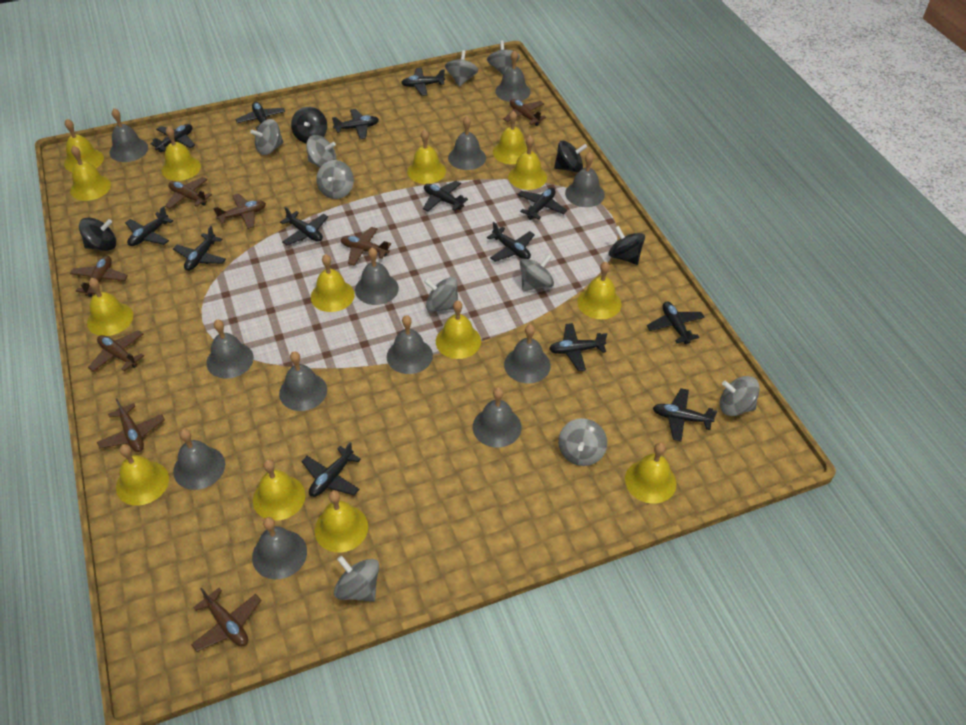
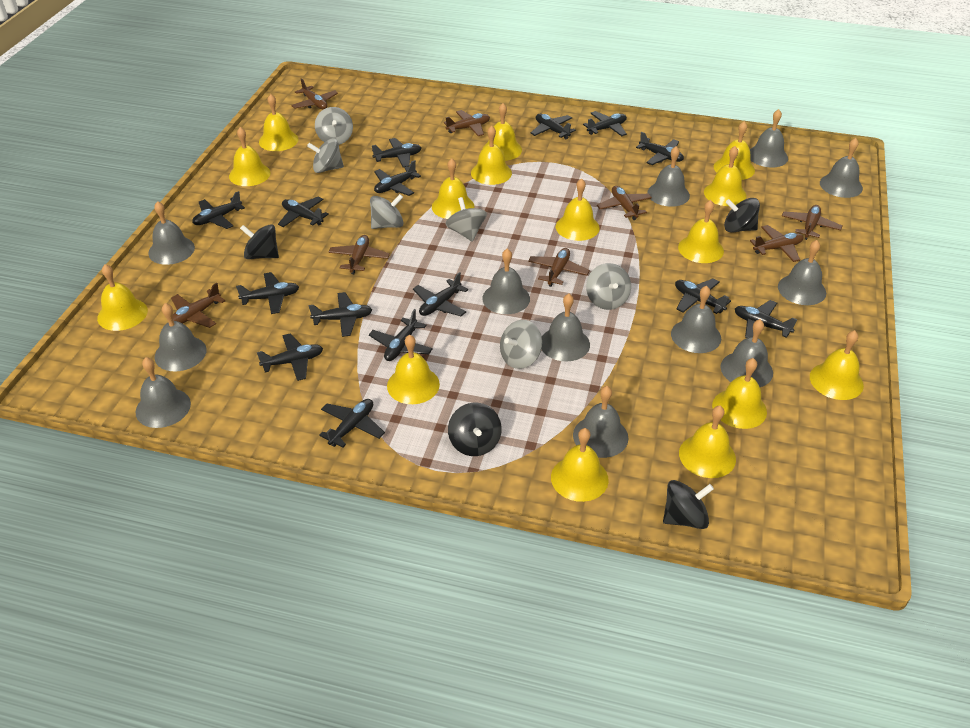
black plane: [125,206,173,246] [150,124,195,152] [173,226,226,271] [236,102,285,130] [280,207,328,245] [301,442,361,497] [332,109,379,139] [401,68,445,96] [423,181,468,211] [487,222,535,262] [518,188,567,220] [549,323,607,371] [647,302,705,344] [653,388,717,441] = 14 -> [192,191,245,229] [236,272,299,314] [257,333,323,381] [278,196,329,227] [309,292,372,337] [319,399,385,448] [369,309,433,361] [372,138,422,168] [374,160,421,196] [413,272,468,316] [531,114,576,139] [583,111,627,136] [636,132,684,165] [675,278,731,314] [735,300,797,338] = 15
grey spinning top: [250,119,284,155] [306,135,336,167] [316,160,354,199] [334,556,379,602] [424,277,458,312] [445,50,478,87] [487,40,520,75] [520,254,554,291] [558,418,607,466] [720,376,760,416] = 10 -> [307,138,344,173] [315,107,353,145] [370,194,404,229] [445,197,487,242] [500,320,542,369] [586,263,631,310] = 6
yellow bell: [64,119,104,172] [70,146,111,201] [87,278,133,336] [116,444,169,506] [162,126,201,181] [253,459,305,521] [311,254,355,312] [315,491,368,553] [407,129,446,184] [436,300,481,359] [493,111,527,165] [508,136,547,190] [577,262,621,319] [625,443,677,504] = 14 -> [97,264,148,331] [229,127,271,186] [259,94,298,151] [387,334,440,404] [432,158,474,219] [471,126,512,185] [483,103,522,161] [551,428,609,502] [556,178,600,241] [678,200,724,263] [679,405,736,478] [704,146,747,206] [712,358,767,429] [714,121,755,180] [810,330,864,400] = 15

